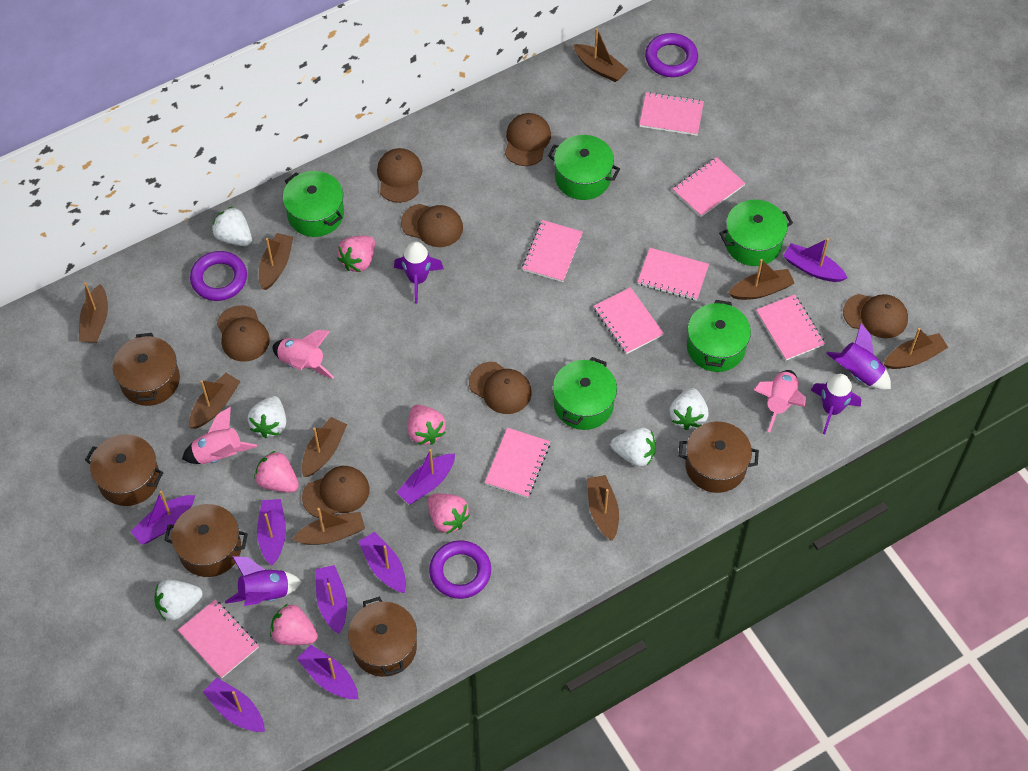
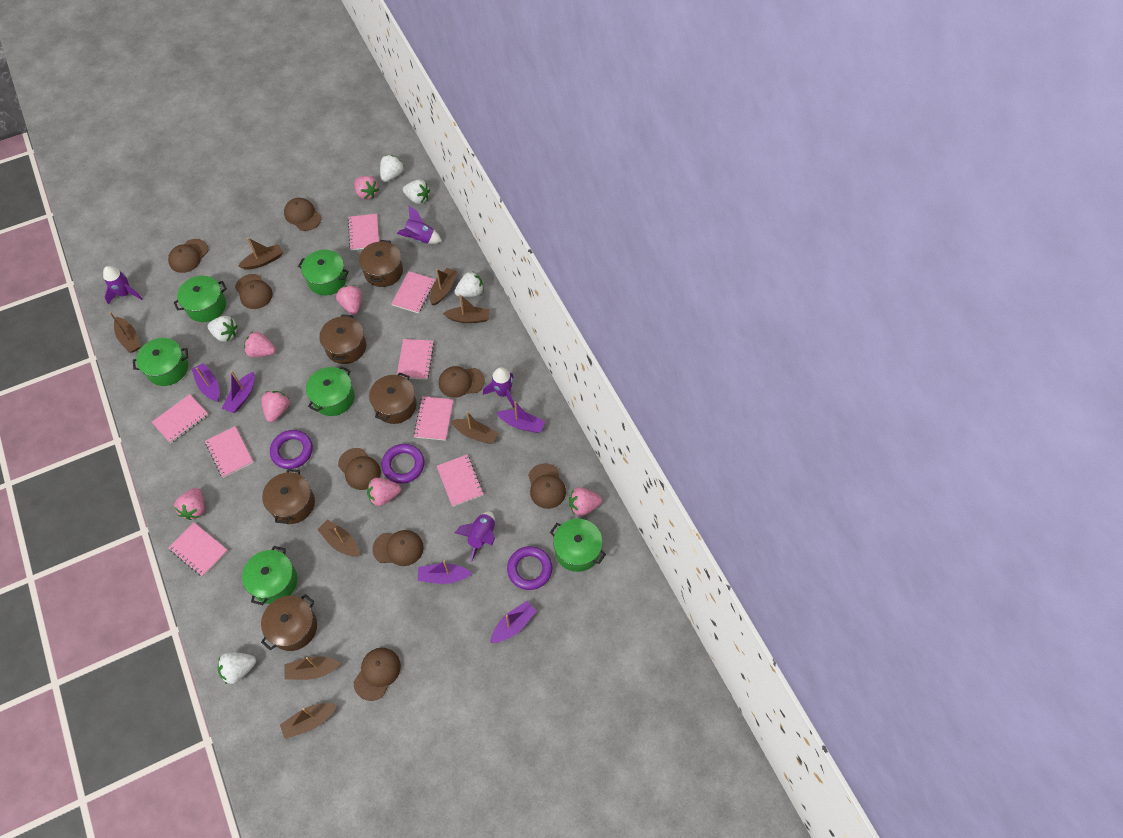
brown boat: [79,283,108,343] [189,373,241,429] [259,233,293,290] [292,508,365,545] [302,417,347,477] [573,28,628,82] [587,475,619,541] [728,259,794,300] [884,328,949,369] = 9 -> [109,312,141,353] [239,238,283,270] [280,703,337,739] [284,656,341,680] [317,519,360,557] [430,268,457,306] [443,294,490,323] [451,411,498,444] = 8
brown cap: [217,305,270,362] [302,466,369,518] [377,148,423,203] [401,204,463,247] [469,362,531,414] [505,113,551,166] [843,294,908,338] = 7 -> [168,239,208,273] [235,274,273,309] [284,198,321,231] [338,448,381,490] [354,648,401,701] [372,530,424,566] [439,366,485,398] [528,463,566,509] = 8
green pot: [283,171,344,237] [548,135,620,200] [553,357,617,430] [687,300,751,372] [719,200,793,266] = 5 -> [133,338,188,386] [174,276,227,322] [242,546,298,605] [298,250,349,295] [306,366,355,416] [550,519,606,572] = 6
pink rocket: [182,407,257,464] [272,330,334,379] [754,370,806,432] = 3 -> none = 0
pink strawberry: [254,451,299,493] [270,604,318,645] [337,236,375,272] [408,404,446,445] [428,494,470,534] = 5 -> [174,488,205,520] [244,331,276,357] [261,391,290,422] [336,285,362,315] [354,176,379,200] [367,478,401,506] [569,487,602,516] = 7
purple boat: [130,491,195,545] [203,678,265,732] [257,499,286,566] [297,645,358,699] [316,565,347,634] [358,532,406,593] [396,449,455,505] [783,238,847,282] = 8 -> [192,363,219,402] [222,370,255,413] [418,560,472,584] [490,601,537,643] [496,401,545,433] = 5

